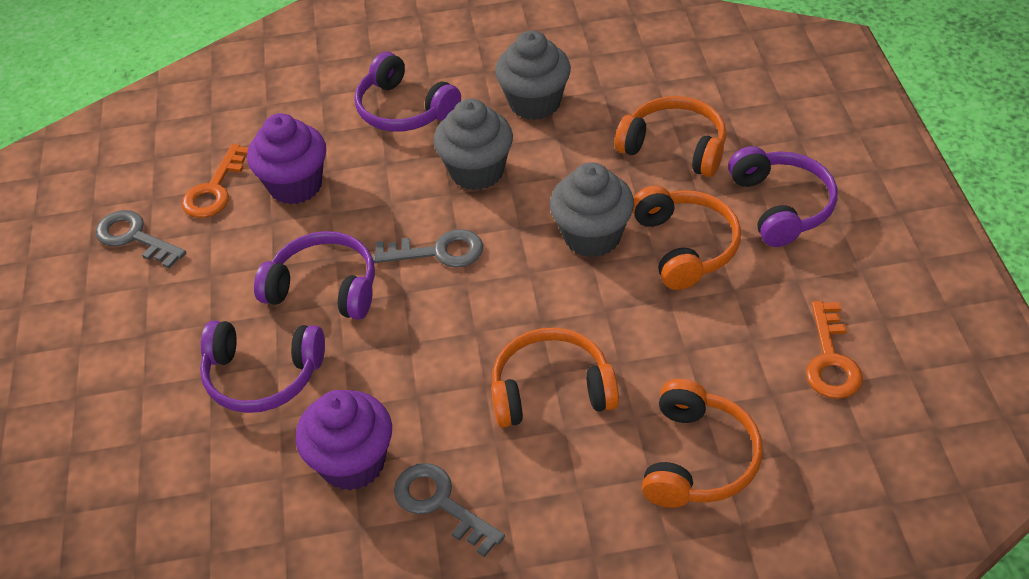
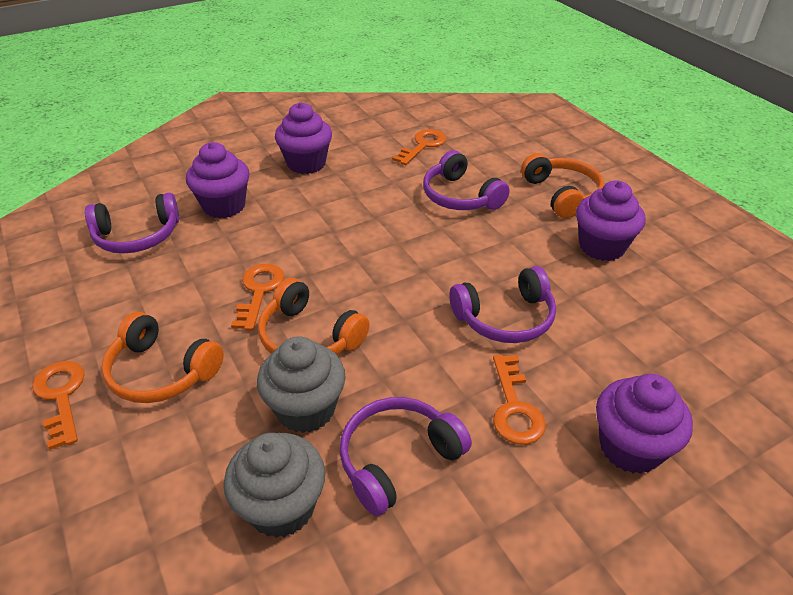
grey cupcake: [434,99,513,191] [495,30,571,120] [550,162,634,257] = 3 -> [224,433,325,538] [257,336,346,433] = 2
grey key: [95,210,186,268] [373,229,483,268] [394,463,505,557] = 3 -> none = 0
orange headphones: [491,328,619,428] [615,96,726,177] [633,186,741,290] [642,379,763,508] = 4 -> [101,312,224,403] [258,278,370,355] [521,153,604,218] = 3
orange key: [182,144,248,218] [806,301,863,399] = 2 -> [32,361,85,450] [231,264,284,330] [392,129,446,165] [493,355,546,445] = 4
purple cupcake: [247,113,326,205] [295,390,392,491] = 2 -> [186,142,250,218] [275,102,332,174] [576,180,646,261] [596,374,693,474] = 4

